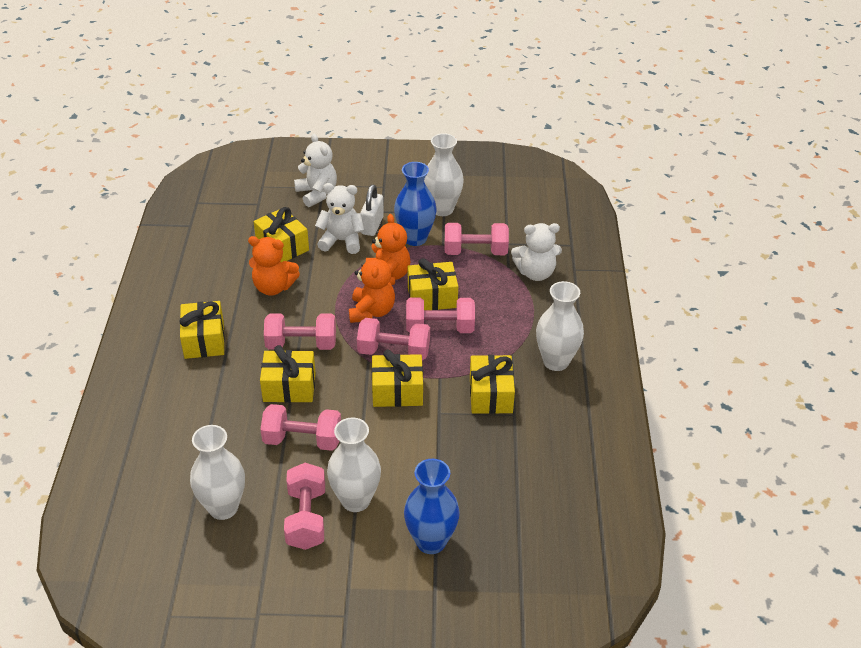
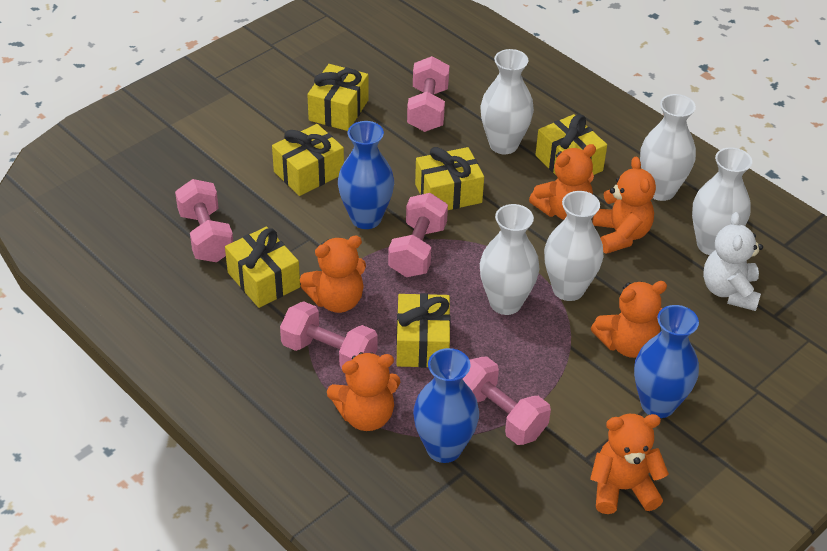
blue vase: [394,162,436,246] [404,459,460,554] = 2 -> [338,121,394,229] [413,348,479,463] [634,305,699,418] = 3
orange teddy bear: [248,236,300,296] [349,249,395,323] [366,214,411,285] = 3 -> [300,236,366,313] [327,352,400,431] [529,144,596,220] [590,414,669,514] [591,281,667,358] [593,157,656,254] = 6
pink dumbbell: [260,404,341,451] [264,313,336,350] [284,463,325,550] [357,318,430,361] [406,298,475,333] [445,223,509,255] = 6 -> [175,179,233,262] [280,301,378,369] [388,193,448,277] [407,56,449,132] [463,356,551,445] = 5
white padlock: [360,185,384,236] = 1 -> none = 0
white teddy bear: [294,134,337,207] [315,183,365,254] [511,223,562,281] = 3 -> [703,212,763,311] = 1
white vase: [190,425,245,520] [327,418,381,512] [424,133,464,216] [536,281,584,371] = 4 -> [480,49,534,154] [480,204,539,315] [544,191,604,301] [640,94,696,201] [692,147,752,255] = 5

